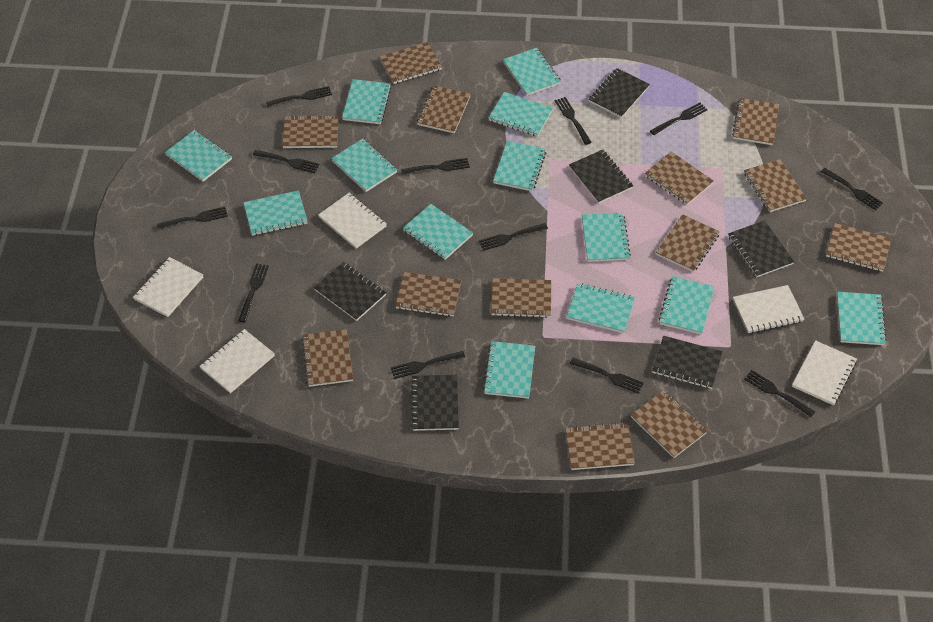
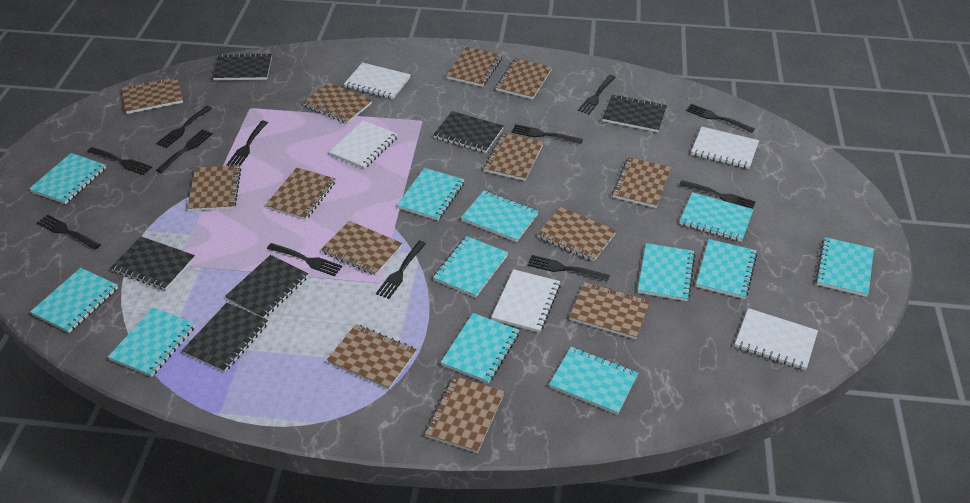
turquoise notebook: [165,130,232,182] [243,191,308,236] [331,139,397,192] [342,79,391,124] [403,204,473,260] [483,341,535,399] [488,92,553,137] [493,141,546,191] [503,48,561,96] [566,283,635,333] [582,213,631,262] [659,276,715,335] [837,292,887,345] = 13 -> [29,153,106,204] [30,268,118,333] [108,307,195,377] [397,168,465,221] [433,236,508,298] [441,313,520,384] [461,191,539,242] [549,347,638,415] [638,243,695,301] [680,192,754,242] [696,239,757,299] [816,237,874,297] = 12

